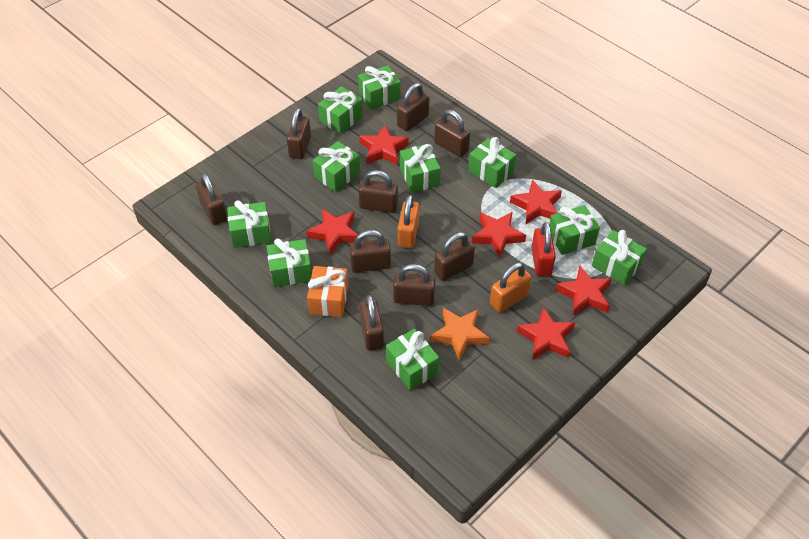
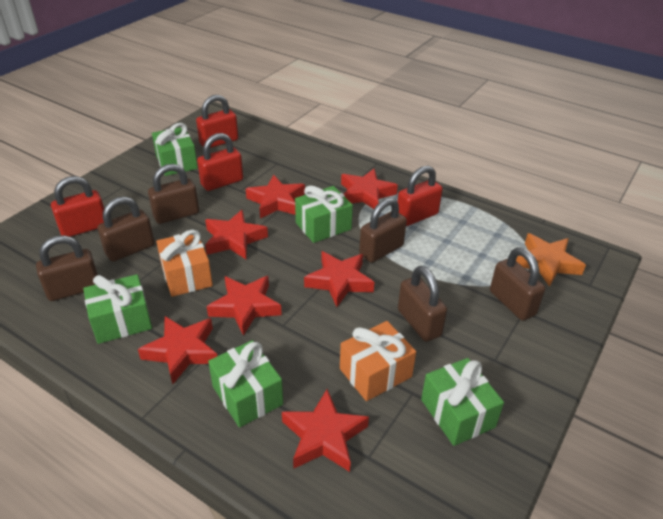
brown padlock: [196,173,227,225] [287,108,311,159] [349,230,391,273] [358,170,398,213] [359,295,384,351] [393,264,435,306] [397,83,430,131] [434,110,470,157] [434,233,475,281] = 9 -> [36,235,98,301] [97,196,155,262] [148,164,199,224] [359,198,407,263] [398,266,447,342] [490,247,545,320] = 6
green gift: [227,200,271,248] [267,238,312,287] [313,141,360,192] [318,86,363,134] [358,65,400,109] [386,329,440,390] [400,144,441,193] [468,137,517,188] [549,205,600,255] [592,230,647,285] = 10 -> [83,274,152,344] [152,123,198,176] [208,340,283,427] [295,186,353,243] [421,358,504,446] = 5
orange gift: [307,266,348,317] = 1 -> [156,230,213,297] [340,321,416,401] = 2
orange padlock: [398,195,419,248] [490,263,532,312] = 2 -> none = 0
red padlock: [532,222,556,276] = 1 -> [51,176,104,237] [196,95,238,148] [197,133,243,191] [397,166,443,226] = 4
red star: [306,209,358,255] [359,125,409,165] [472,212,526,257] [510,179,562,224] [517,307,575,359] [556,266,612,316] = 6 -> [138,316,217,385] [205,210,268,259] [206,276,282,336] [246,175,305,218] [282,389,369,472] [304,251,375,307] [341,168,398,209] = 7

